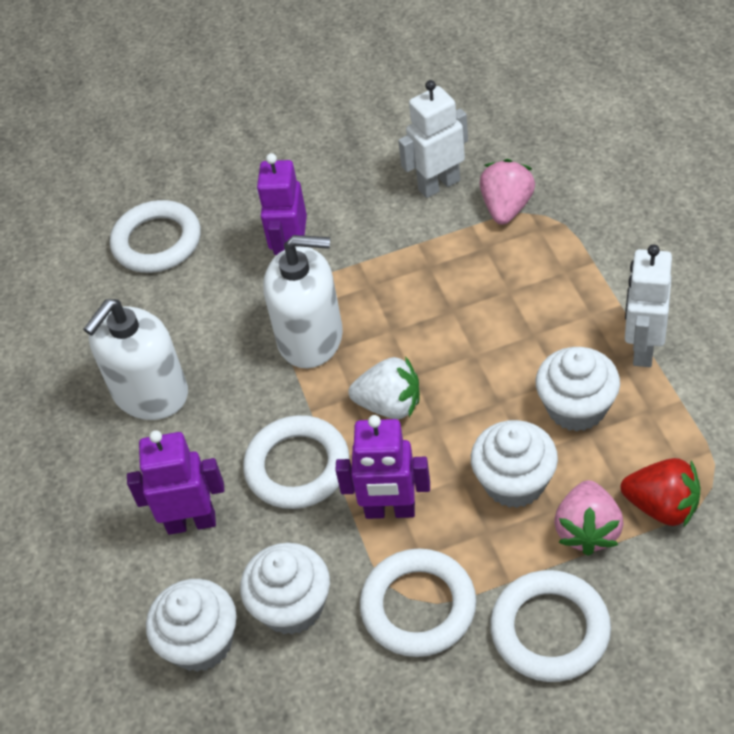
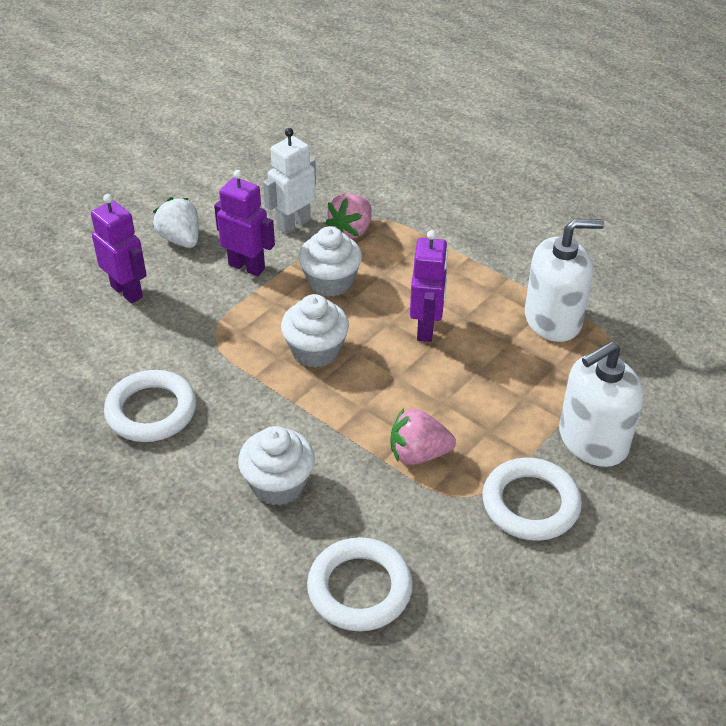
red strawberry: [620,458,700,528] = 1 -> none = 0
white cupcake: [146,579,237,672] [240,543,330,635] [471,420,558,508] [536,347,620,431] = 4 -> [238,426,315,505] [281,294,349,368] [299,226,362,297] = 3
white ring: [110,200,201,273] [243,415,349,509] [360,548,476,657] [490,570,611,682] = 4 -> [104,370,196,442] [307,537,413,631] [482,457,582,541] = 3
white robot: [398,80,468,198] [625,244,672,367] = 2 -> [263,128,316,234] = 1

